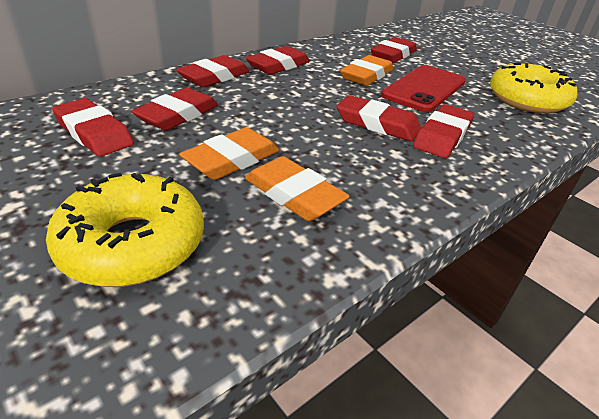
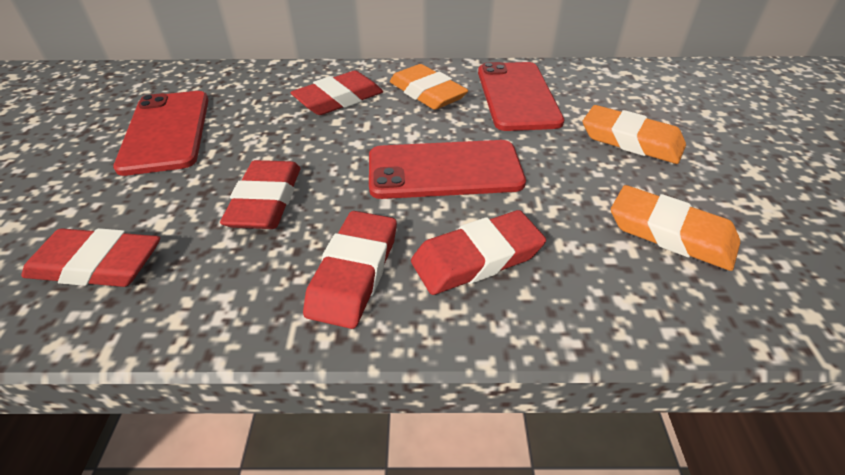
red eraser: [52,98,134,157] [131,88,218,131] [176,55,250,87] [246,46,310,75] [336,95,421,142] [371,37,417,63] [413,104,474,158] = 7 -> [21,228,160,287] [220,160,300,229] [290,71,383,115] [303,211,397,329] [411,210,546,295] = 5
red phone: [381,65,466,112] = 1 -> [113,91,208,176] [369,140,526,199] [478,62,564,131] = 3
yellow donut: [46,173,204,287] [490,63,577,113] = 2 -> none = 0

